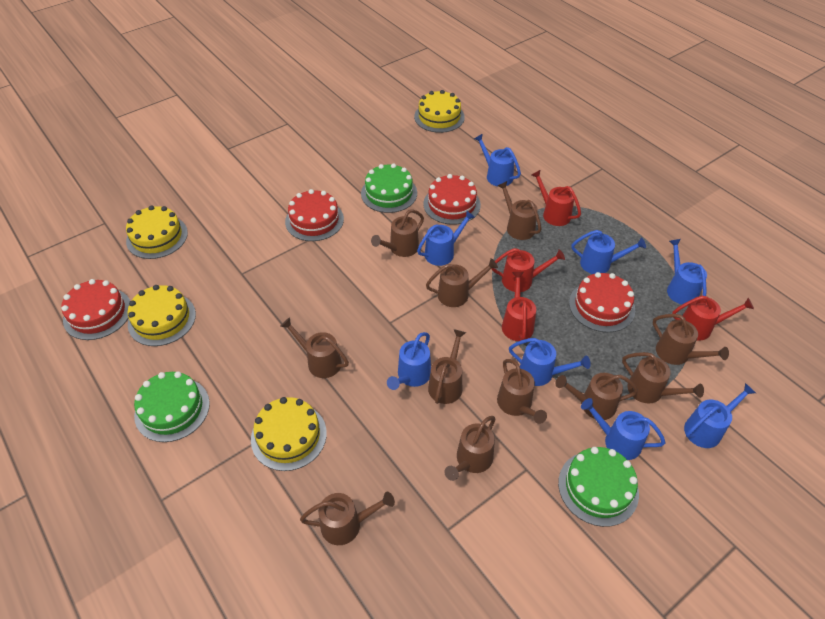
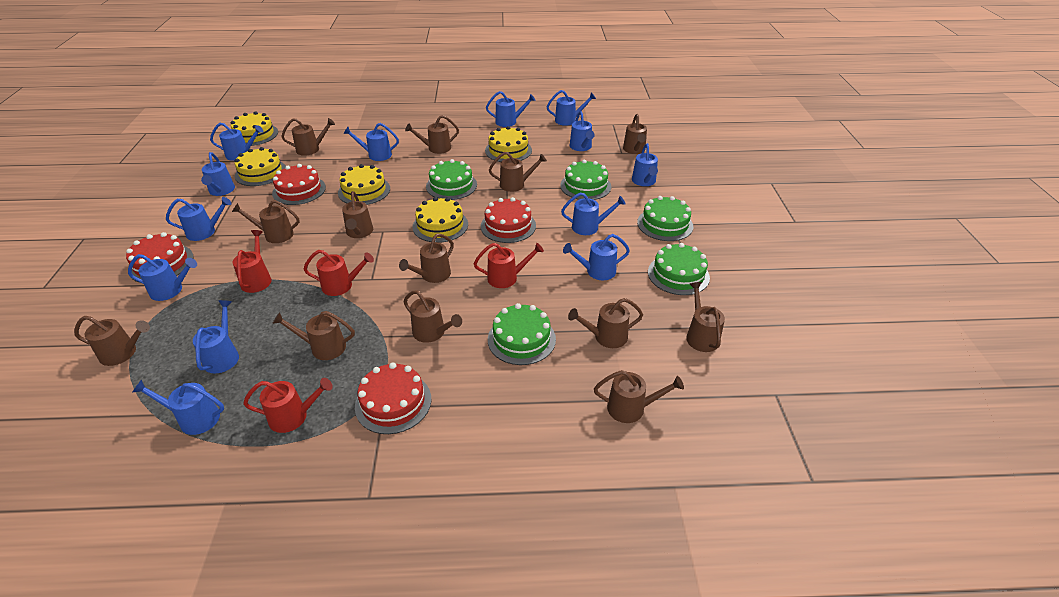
blue watering can: [387,332,431,390] [417,210,475,266] [474,133,521,187] [509,338,591,386] [572,230,646,274] [581,398,665,460] [667,239,707,304] [684,383,756,448] = 8 -> [128,254,197,301] [132,380,224,435] [166,197,232,241] [193,300,239,374] [201,152,235,196] [210,123,263,161] [343,123,399,161] [486,91,535,127] [547,90,596,126] [561,192,626,235] [563,234,630,280] [570,111,595,151] [632,143,658,186] = 13
brown watering can: [280,317,349,378] [300,492,395,545] [371,209,424,257] [426,258,498,307] [428,329,466,404] [445,416,496,481] [497,359,547,424] [498,181,541,240] [556,373,638,420] [622,352,704,404] [653,314,729,365] = 11 -> [74,316,150,366] [232,200,300,243] [272,311,355,360] [281,118,335,156] [342,191,373,238] [399,234,454,283] [404,290,462,343] [405,115,459,154] [489,152,547,192] [568,298,643,348] [594,370,684,423] [623,114,647,154] [686,282,725,352] = 13
green cake: [134,372,210,442] [361,163,417,213] [558,447,639,527] = 3 -> [426,159,477,200] [488,303,556,365] [560,160,611,200] [637,196,693,241] [648,243,710,295] = 5
yellow cake: [126,205,188,259] [127,285,196,346] [251,397,327,471] [414,90,465,133] = 4 -> [231,111,278,146] [235,147,286,186] [338,164,390,205] [412,197,468,243] [485,126,532,162] = 5

